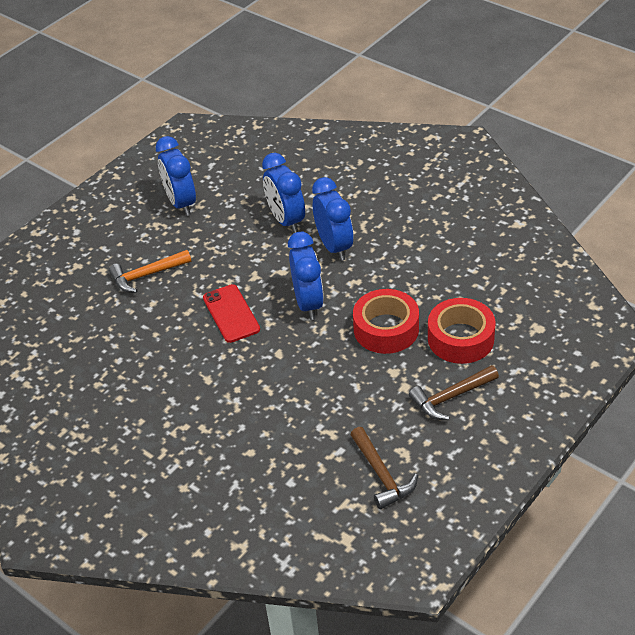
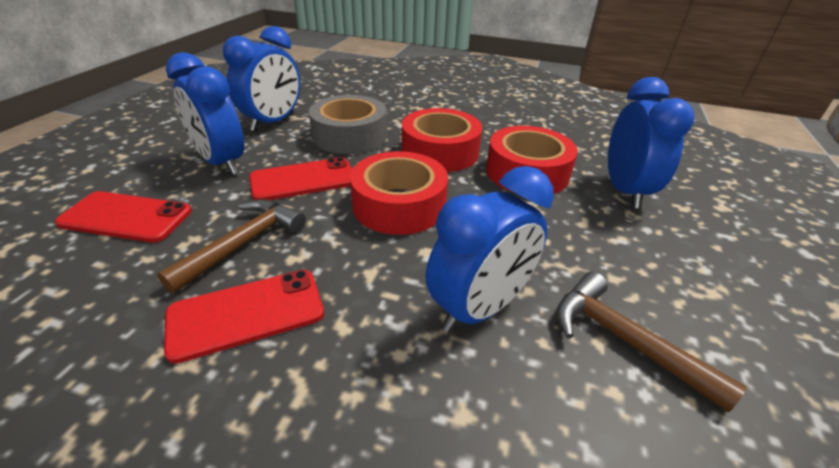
grey tape: none = 0 -> [309,95,387,154] = 1
orange hammer: [109,250,191,293] = 1 -> none = 0
red phone: [203,284,260,343] = 1 -> [55,191,192,243] [164,270,324,364] [249,157,352,200] = 3
red tape: [353,289,419,354] [428,298,496,364] = 2 -> [350,151,448,235] [402,108,482,172] [486,126,578,194] = 3

